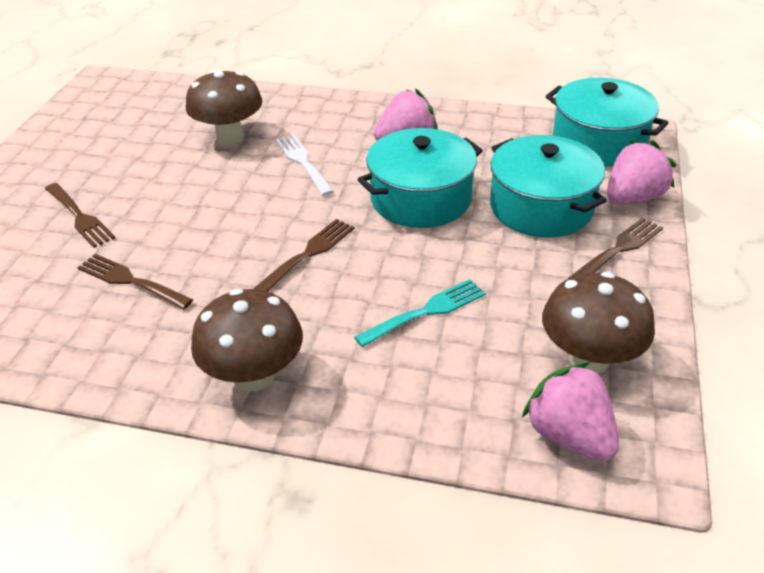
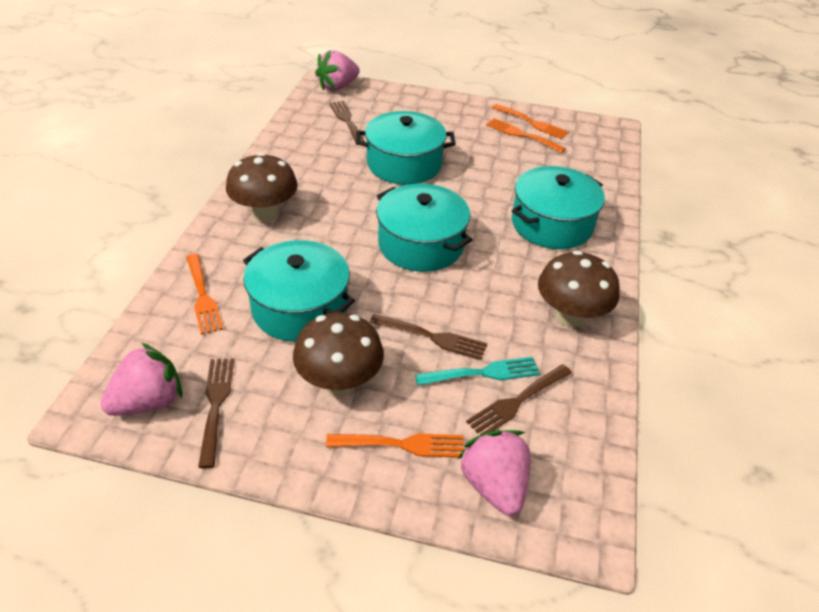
orange fork: none = 0 -> [186,254,223,335] [326,433,464,458] [486,118,566,153] [492,104,569,139] = 4
turquoise pot: [357,128,483,228] [490,135,607,237] [546,78,668,166] = 3 -> [243,240,355,342] [356,111,456,185] [376,184,473,272] [512,166,605,249] = 4
white fork: [276,135,334,196] = 1 -> none = 0

